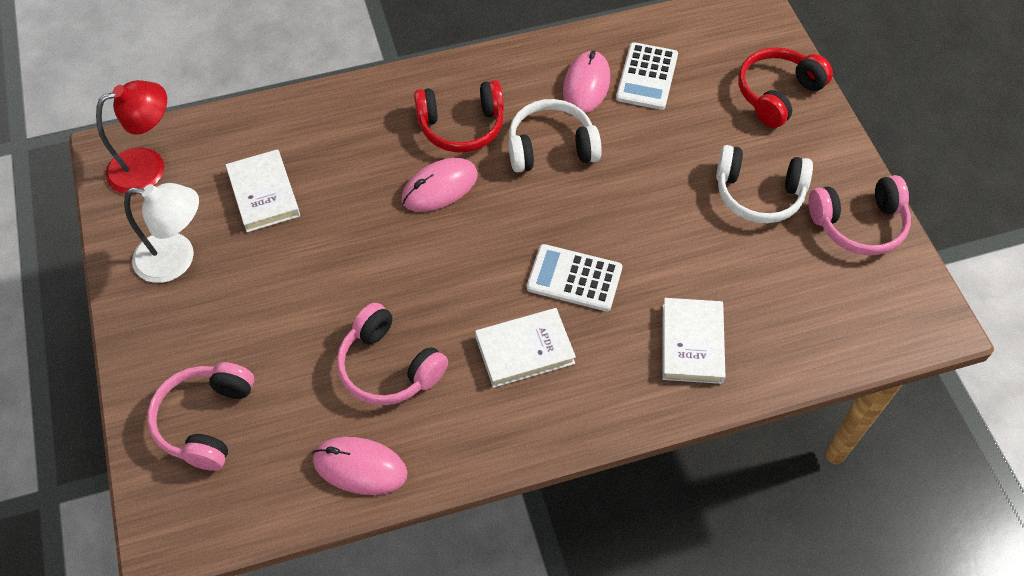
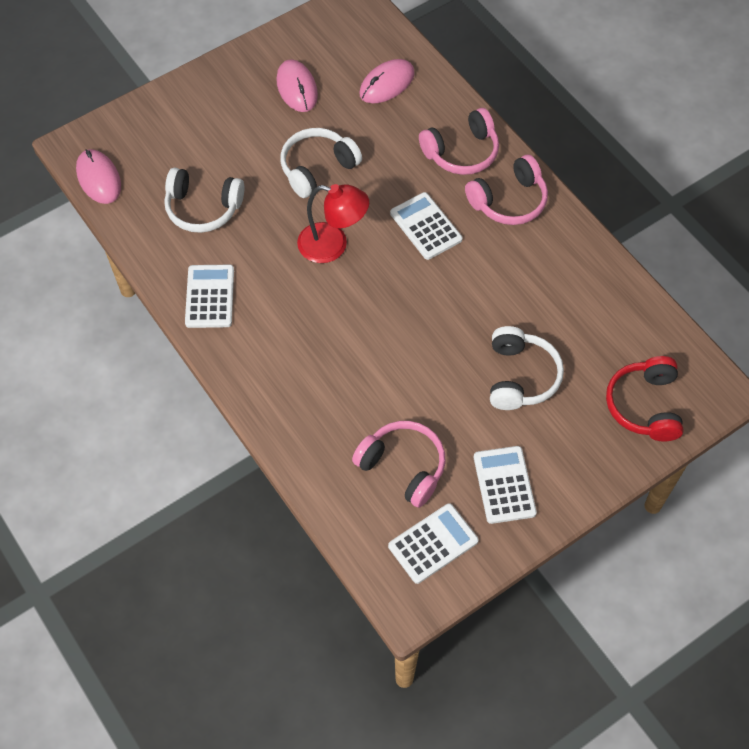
red headphones: [414,80,504,153] [738,47,833,128] = 2 -> [606,356,684,441] = 1
white book: [226,149,300,232] [475,308,576,388] [662,298,725,384] = 3 -> none = 0
white calculator: [527,244,622,311] [616,42,678,110] = 2 -> [185,265,234,328] [388,503,479,584] [390,192,463,260] [474,446,537,524] = 4
white headphones: [509,99,602,173] [716,145,813,223] = 2 -> [164,168,244,233] [280,128,362,198] [490,326,564,410] = 3
white lamp: [124,183,199,283] = 1 -> none = 0

